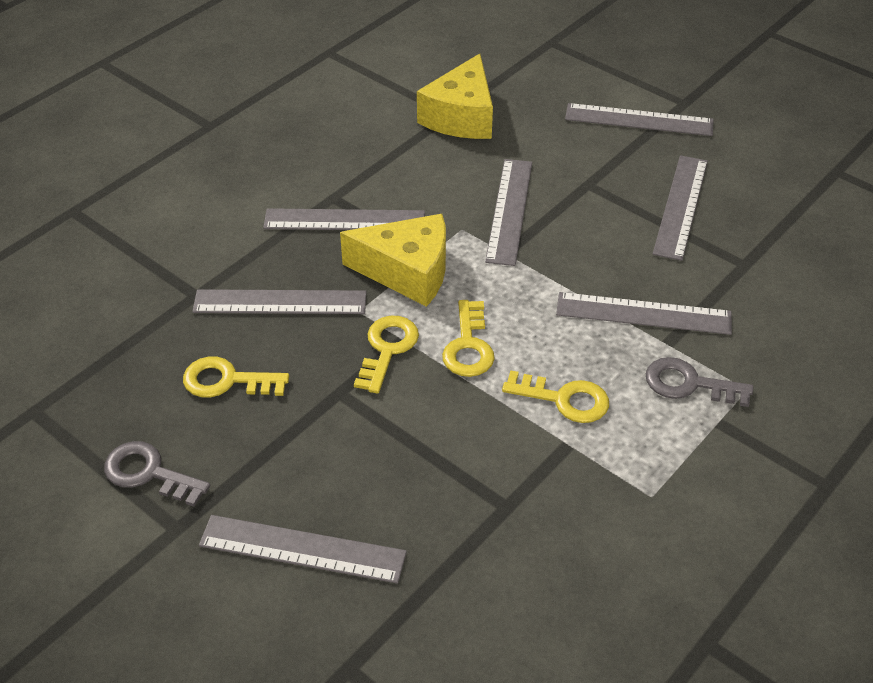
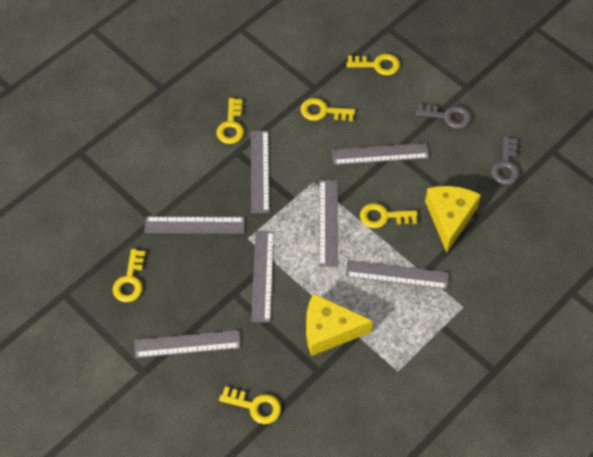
yellow key: [183,356,289,398] [354,316,419,393] [442,300,495,377] [502,370,609,423] = 4 -> [113,249,146,302] [216,98,244,144] [219,387,281,424] [300,98,355,121] [347,54,400,75] [360,203,418,228] = 6

